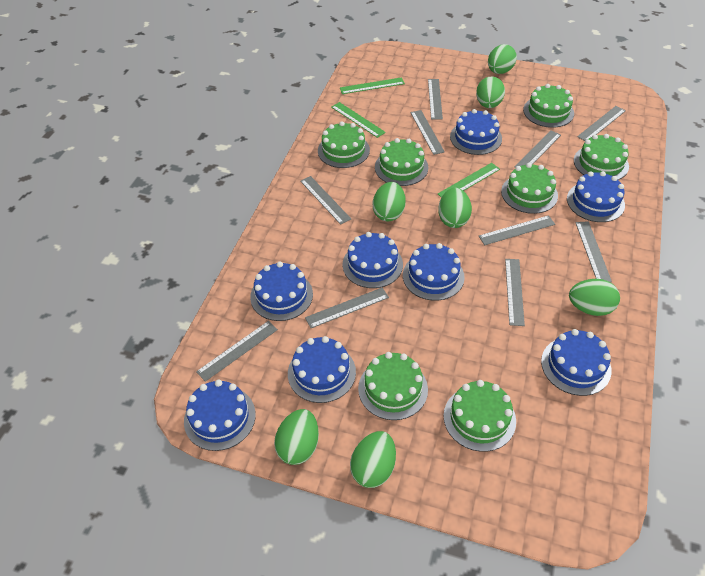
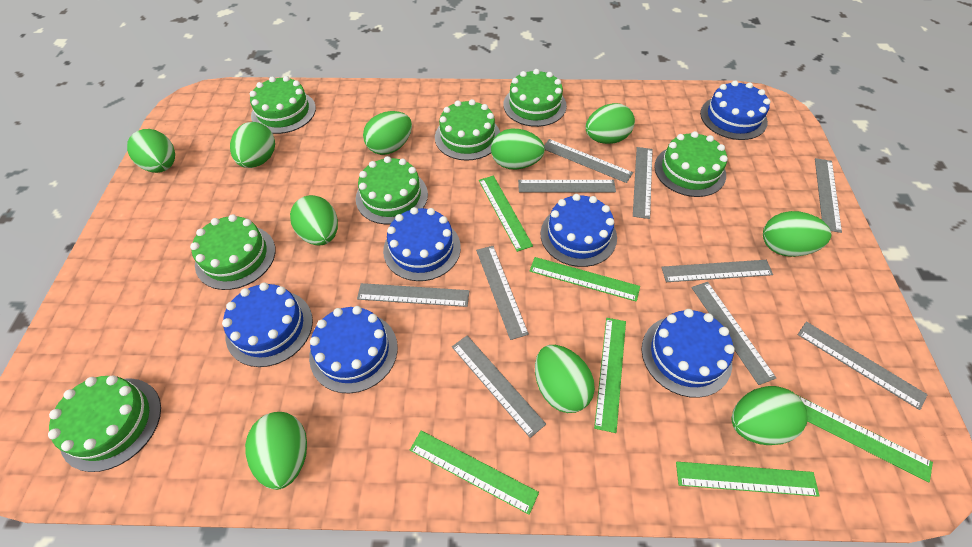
blue cake: [184,380,256,451] [250,262,313,321] [288,336,356,403] [343,232,403,288] [403,243,465,301] [450,109,502,155] [541,329,612,396] [567,171,625,222] = 8 -> [222,282,313,367] [309,306,398,393] [383,207,461,281] [540,194,617,267] [642,309,735,398] [700,80,771,140] = 6
green egg: [274,409,319,465] [350,431,396,488] [373,182,405,221] [438,188,472,228] [476,77,505,108] [488,44,517,74] [569,279,620,316] = 7 -> [127,129,175,173] [230,122,275,168] [245,412,307,490] [290,195,338,246] [363,111,412,155] [491,129,545,170] [535,345,595,413] [586,103,635,144] [732,386,808,445] [763,211,831,257] = 10
green ruler: [331,102,386,138] [340,77,405,94] [438,163,500,197] = 3 -> [410,431,539,515] [479,176,533,252] [530,257,640,302] [594,318,626,433] [676,462,820,497] [797,395,933,482] = 6

